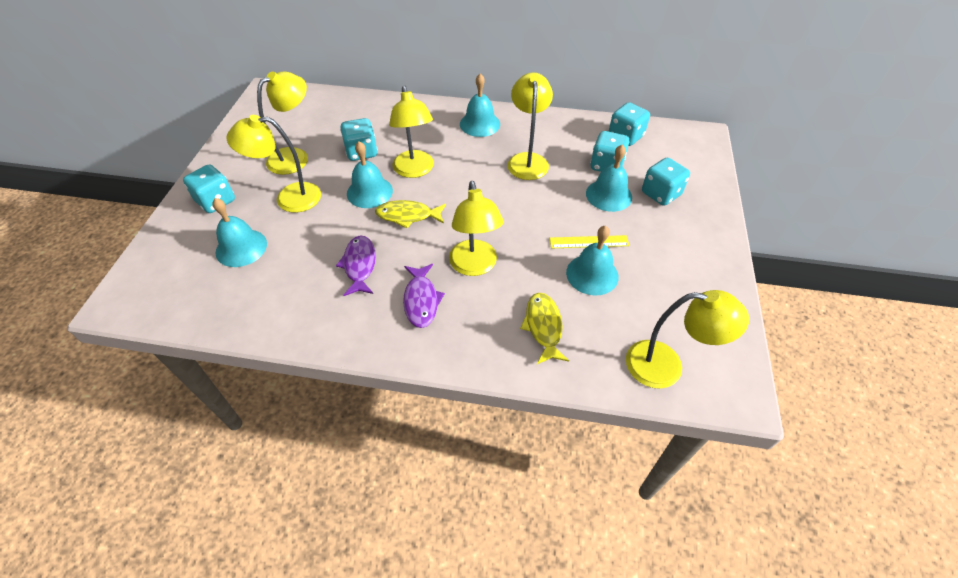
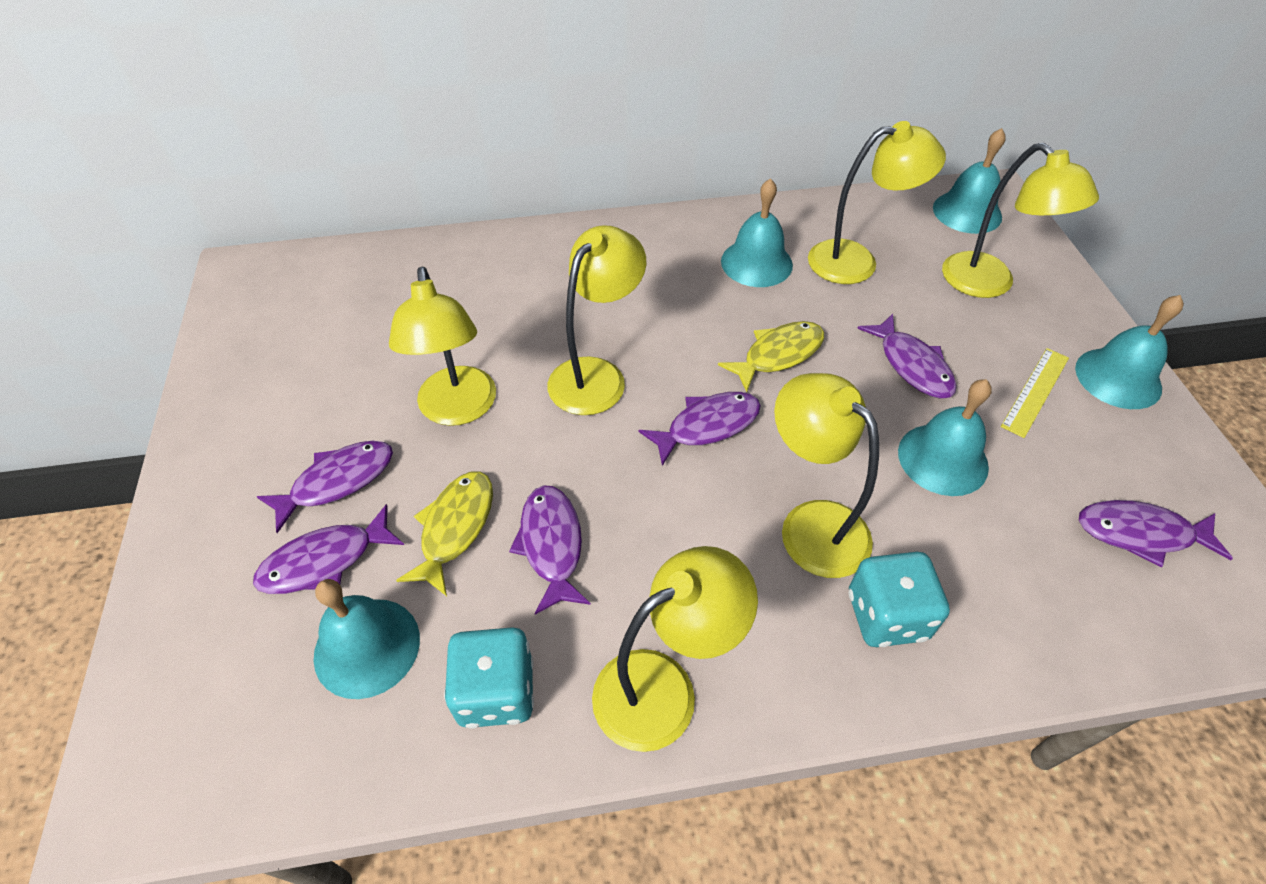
purple fish: [336,235,376,296] [403,264,445,328] = 2 -> [253,504,404,594] [256,441,393,533] [509,485,591,614] [638,392,761,466] [857,314,957,399] [1079,500,1233,567] = 6
turquoise dice: [183,165,235,213] [340,118,378,161] [590,131,629,172] [608,102,650,146] [642,157,690,206] = 5 -> [444,627,534,729] [848,552,950,647] = 2

